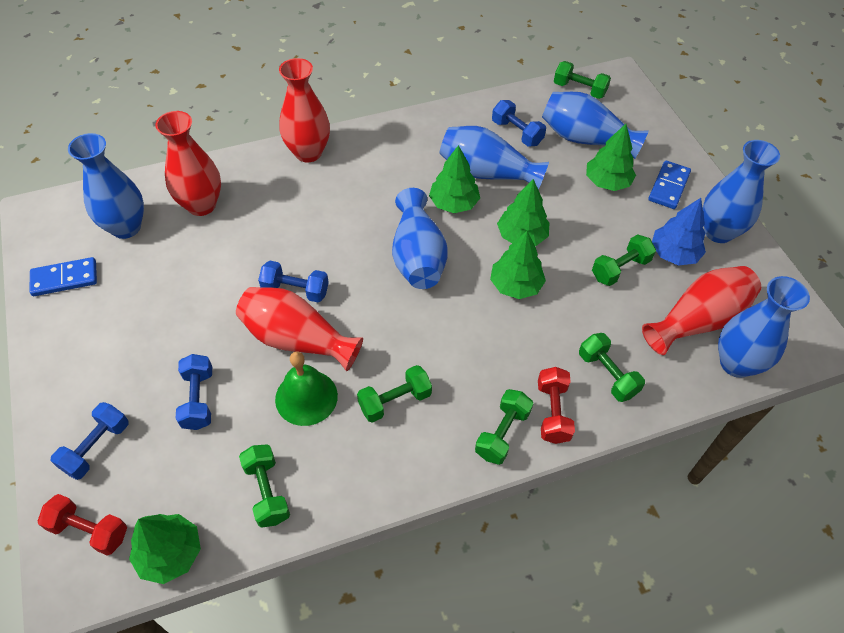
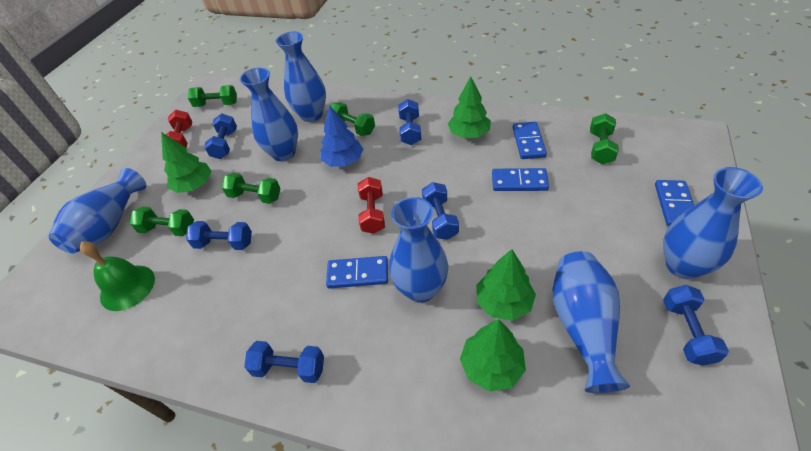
blue domino: [29,257,97,296] [648,160,691,209] = 2 -> [326,256,388,288] [492,168,549,191] [513,122,547,159] [655,180,694,226] = 4
blue dumbbell: [51,402,129,480] [175,354,212,430] [258,261,329,302] [492,100,546,147] = 4 -> [186,221,252,250] [204,114,237,159] [244,341,324,383] [398,99,421,145] [422,182,459,240] [663,285,729,366] = 6
green dumbbell: [239,444,290,528] [357,365,432,423] [475,389,533,465] [554,61,611,99] [579,333,645,402] [592,234,656,286] = 6 -> [130,207,194,236] [188,85,237,107] [221,173,280,204] [331,102,375,136] [590,113,619,164] = 5
green tree: [129,514,201,584] [429,145,480,213] [490,231,546,299] [497,179,550,246] [586,124,636,191] = 5 -> [161,132,211,193] [448,76,491,138] [460,319,526,392] [476,249,536,321] = 4
red vase: [155,111,221,216] [236,287,363,371] [279,58,330,163] [642,266,761,355] = 4 -> none = 0

